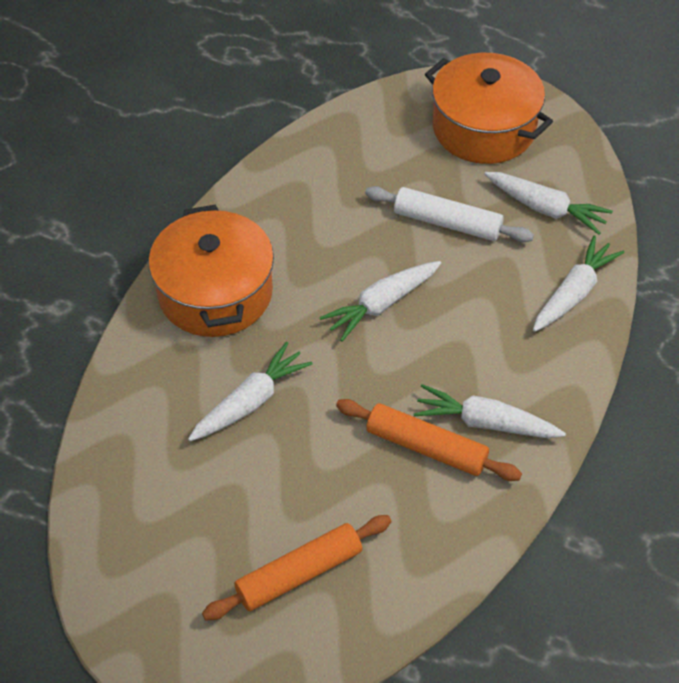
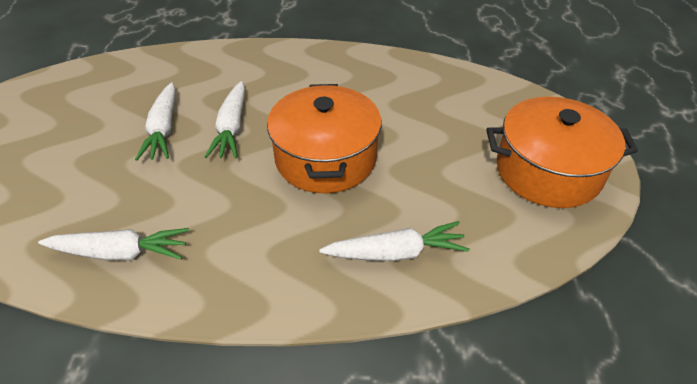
orange rolling pin: [202,515,391,621] [336,399,522,481] = 2 -> none = 0
white carrot: [188,342,313,441] [319,261,441,342] [413,384,566,438] [485,172,613,235] [533,235,624,332] = 5 -> [38,228,189,261] [135,83,176,161] [204,81,245,158] [319,221,470,261] = 4
white rolling pin: [365,186,534,242] = 1 -> none = 0

